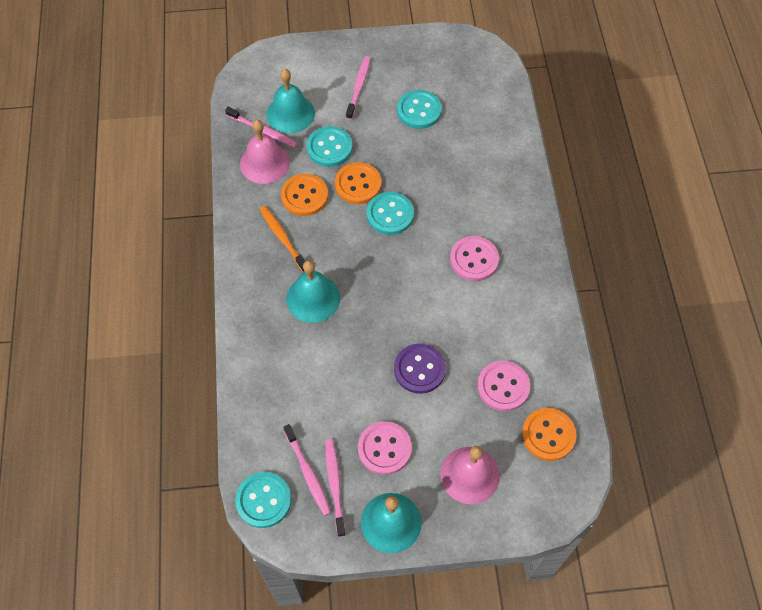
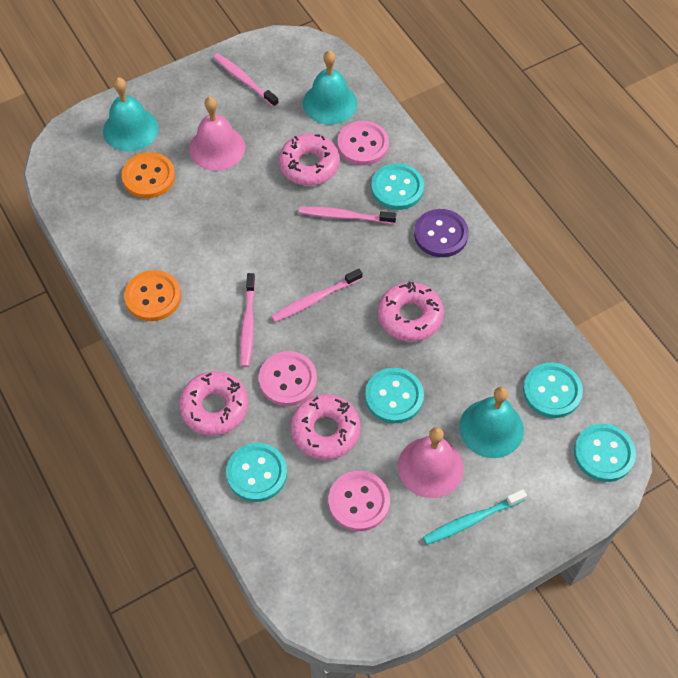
orange button: [281,174,328,216] [335,162,381,204] [522,408,577,461] = 3 -> [122,152,175,198] [124,270,181,321] = 2
orange toothbrush: [260,206,305,272] = 1 -> none = 0
pink donut: none = 0 -> [179,371,249,436] [279,133,340,186] [291,394,361,460] [378,281,444,342] = 4
turquoise button: [235,472,291,528] [307,126,352,167] [367,192,414,235] [397,90,442,129] = 4 -> [226,443,287,502] [365,368,424,423] [371,163,424,210] [523,363,583,418] [574,424,636,482] = 5
turquoise toothbrush: none = 0 -> [423,489,527,545] = 1

